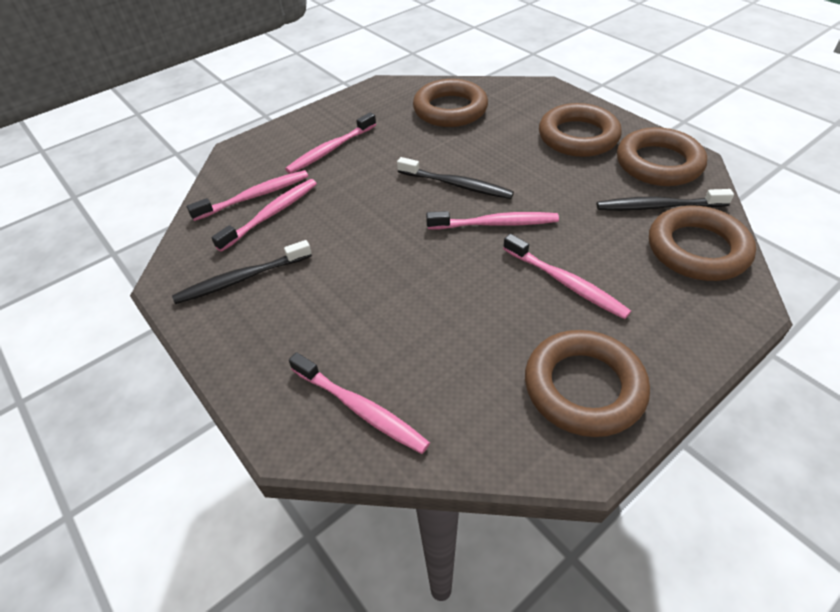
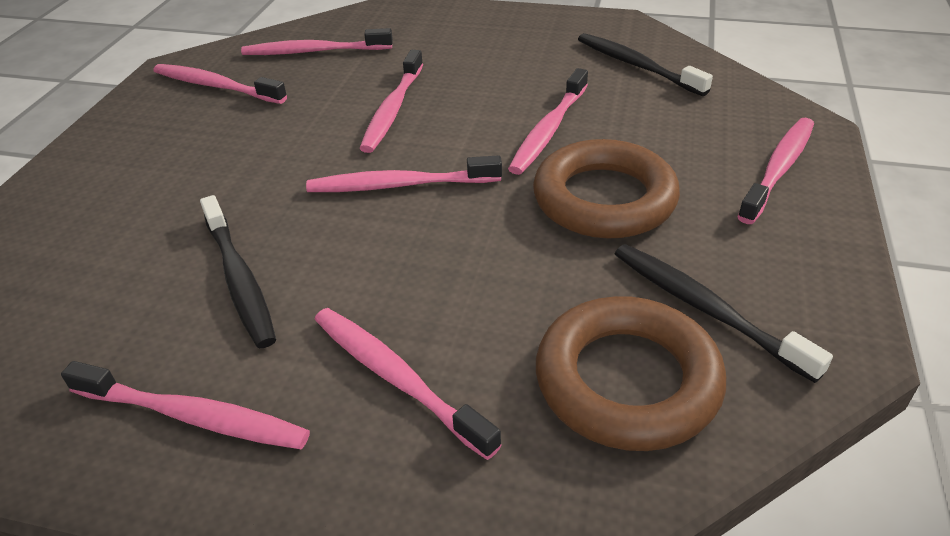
brown ring: [413,79,488,127] [525,330,650,437] [539,103,622,157] [617,127,707,186] [649,206,756,281] = 5 -> [533,139,680,239] [536,296,726,451] = 2
pink toothbrush: [187,170,308,221] [211,179,317,252] [285,112,376,174] [289,352,430,454] [426,211,559,229] [503,234,631,319] = 6 -> [61,361,310,449] [153,64,287,104] [241,28,393,55] [306,155,502,192] [314,308,502,460] [359,50,423,153] [508,68,588,175] [737,118,814,224] = 8

